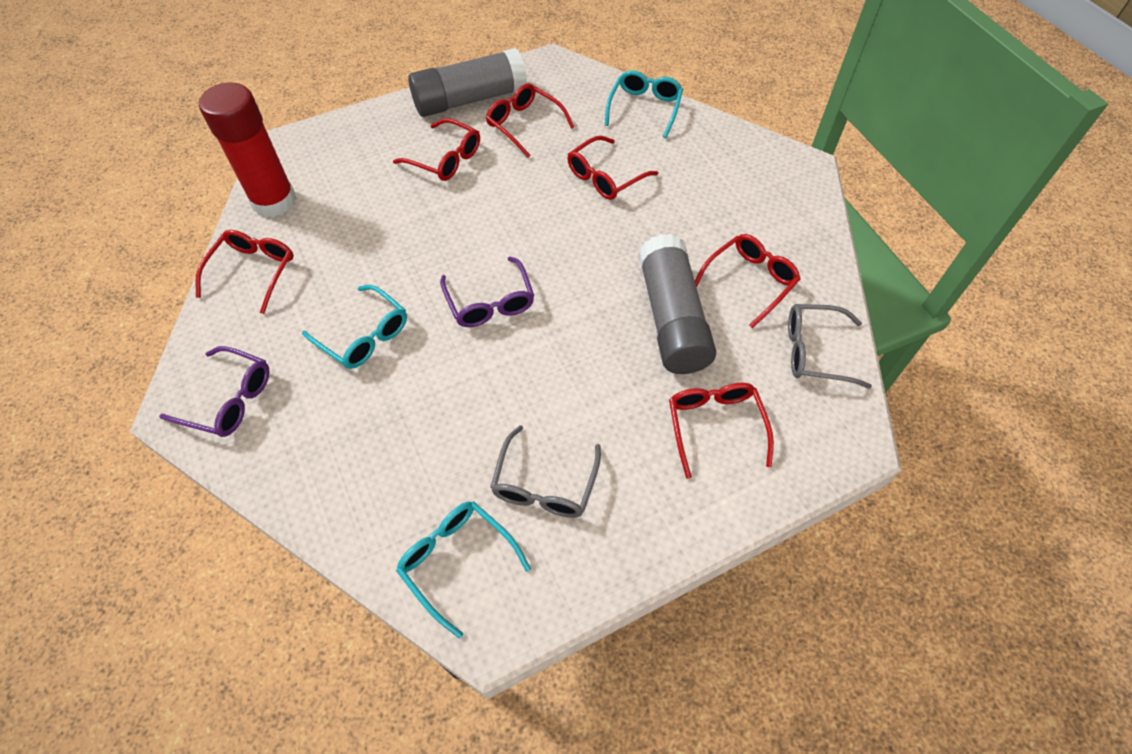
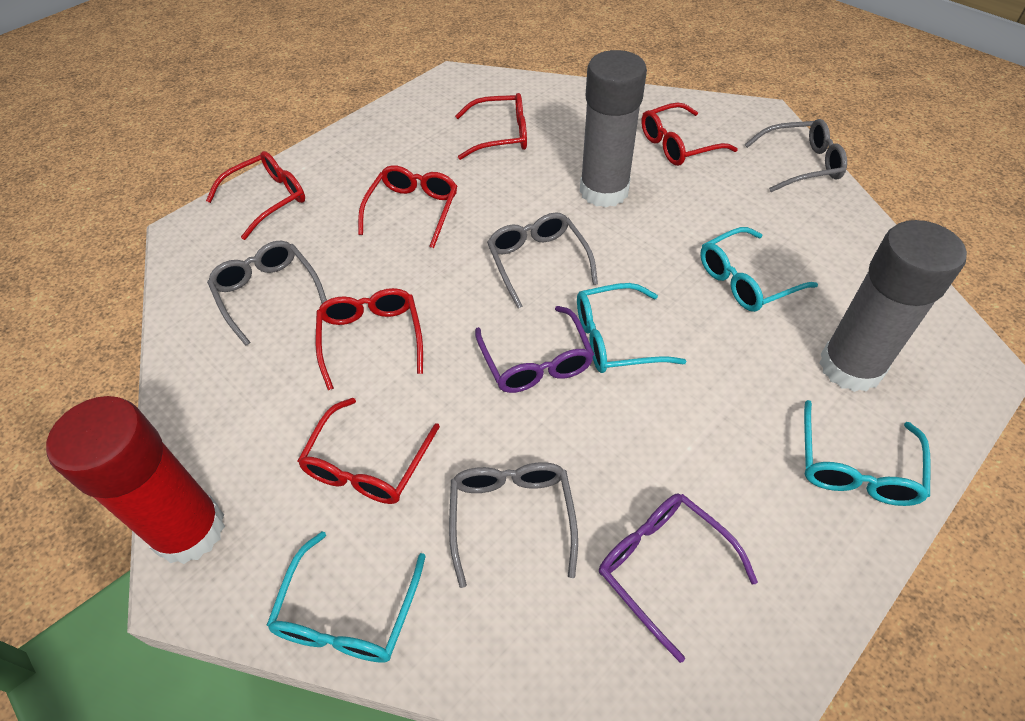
grey glasses: [490,425,601,518] [788,304,872,389] = 2 -> [207,241,327,346] [449,462,578,588] [487,212,598,309] [745,119,847,192] = 4
turquoise glasses: [302,285,407,369] [396,501,531,639] [605,70,683,138] = 3 -> [267,531,426,663] [577,283,686,373] [700,227,818,312] [804,400,931,506] = 4

